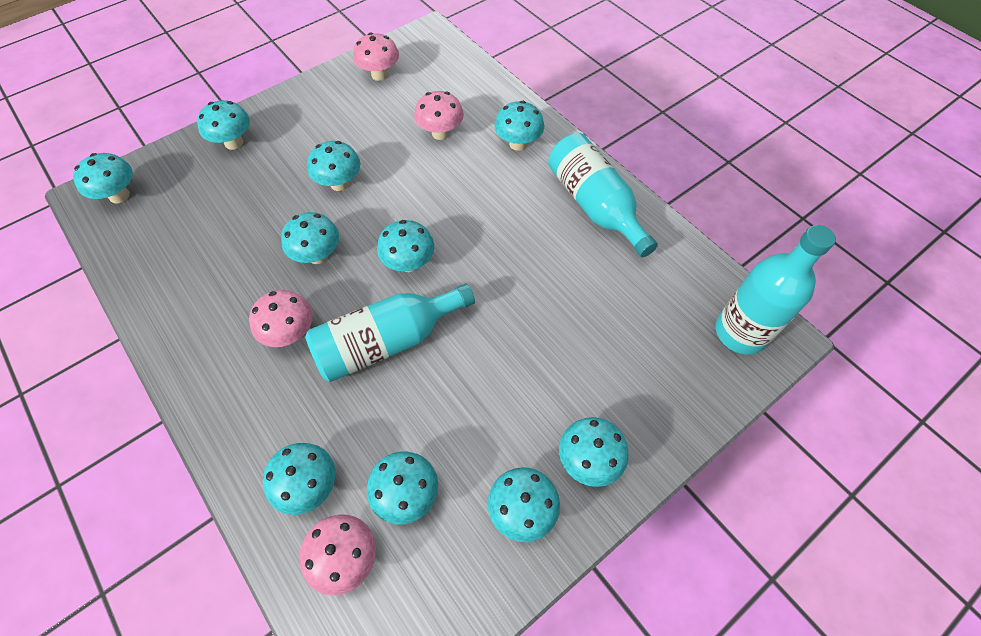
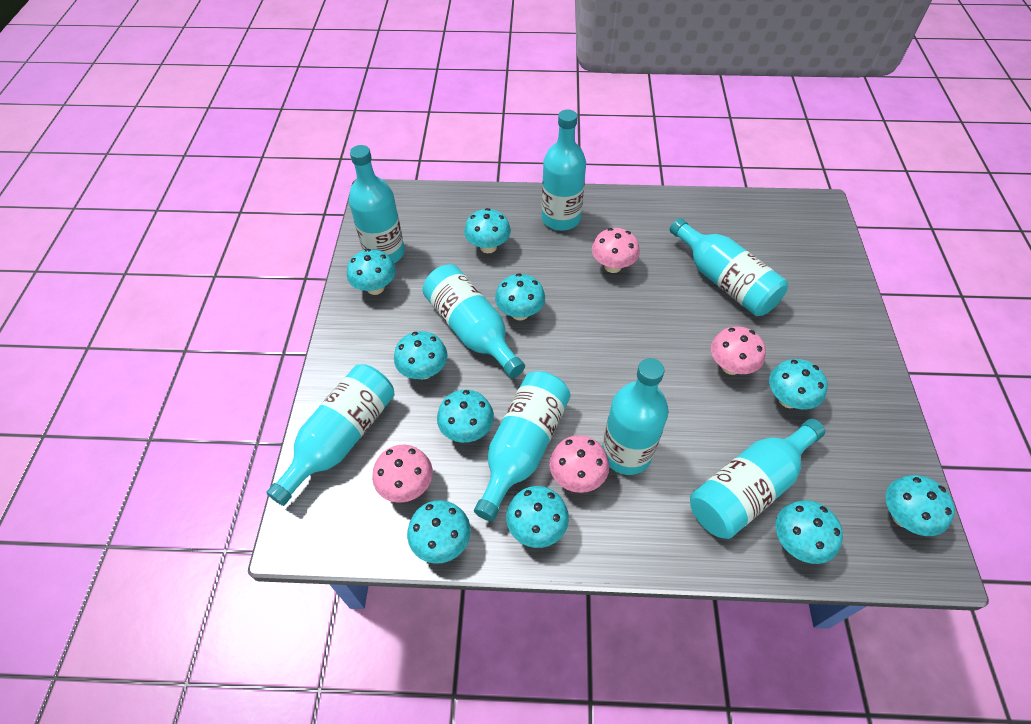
turquoise bottle: [305,283,475,382] [548,133,658,257] [716,225,836,355] = 3 -> [266,364,394,506] [349,145,405,263] [423,264,525,378] [474,371,571,521] [542,109,586,231] [602,358,669,475] [670,218,788,316] [690,419,825,539] = 8

